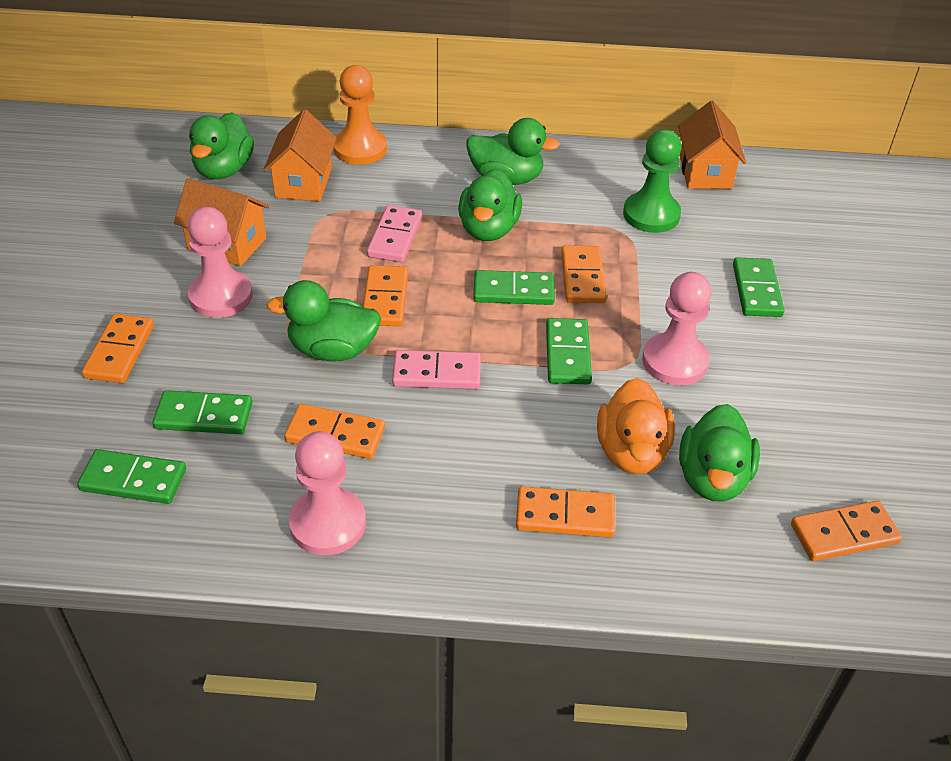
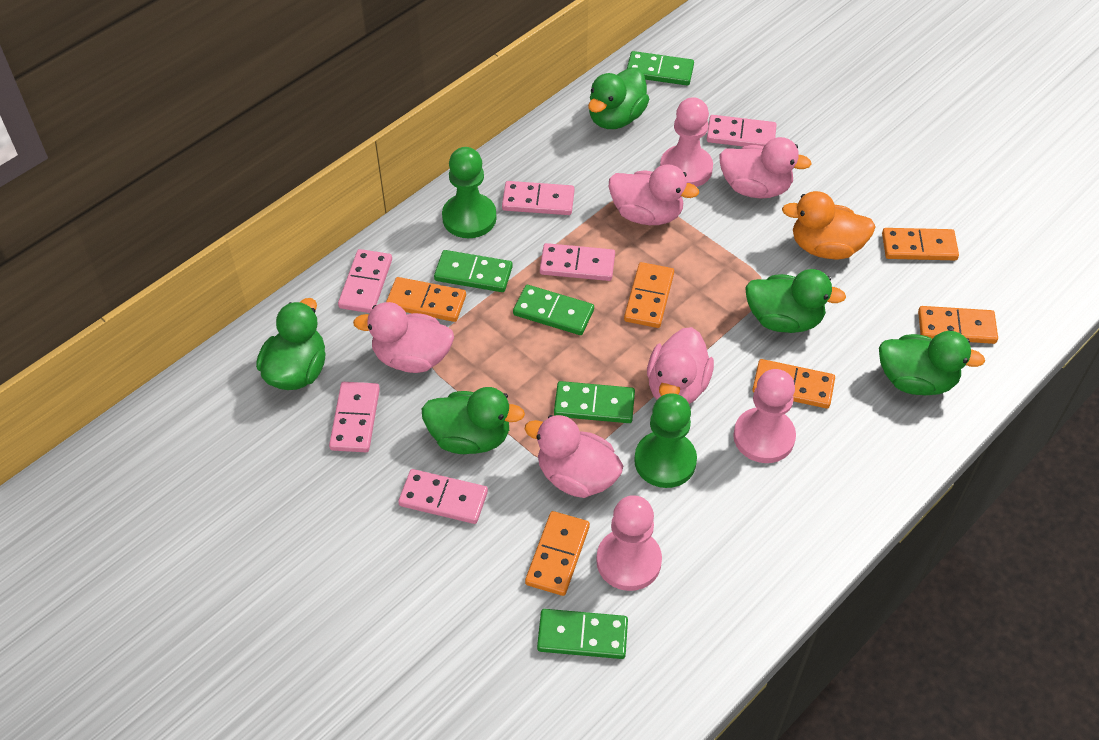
green pawn: [623,129,682,233] = 1 -> [442,147,497,238] [634,393,697,488] = 2
orange house: [174,178,269,266] [263,109,337,201] [678,101,746,189] = 3 -> none = 0
orange pawn: [333,65,387,165] = 1 -> none = 0
pink domino: [367,205,422,262] [392,350,481,389] = 2 -> [329,382,380,452] [338,249,392,313] [398,469,488,524] [502,181,574,215] [540,243,615,281] [707,115,777,147] = 6
pink duck: none = 0 -> [353,302,454,373] [524,415,623,498] [609,164,699,225] [647,327,714,404] [719,137,811,198] = 5

